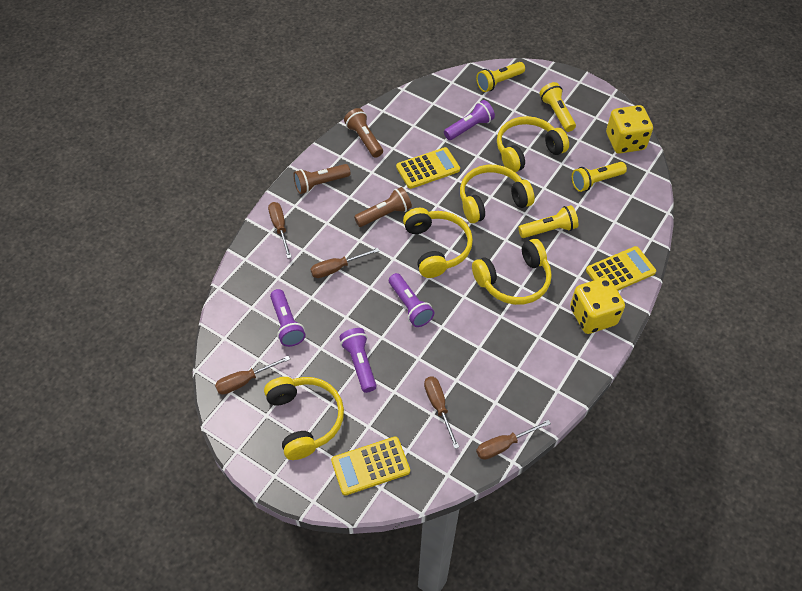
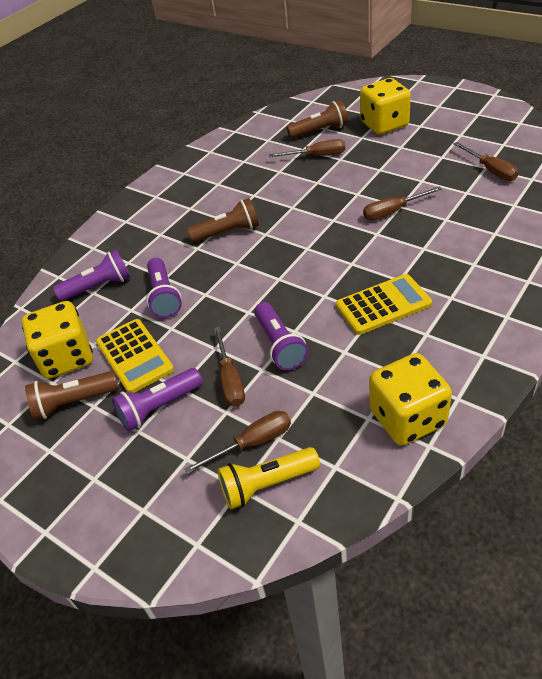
yellow calculator: [331,436,410,496] [396,147,460,189] [586,246,656,290] = 3 -> [96,319,174,393] [336,274,432,335] = 2
yellow dice: [570,277,625,334] [606,105,653,154] = 2 -> [22,301,93,379] [360,78,411,135] [369,353,452,446] = 3
yellow flashlight: [476,62,525,92] [518,205,578,238] [539,82,576,132] [572,162,627,192] = 4 -> [218,447,320,509] = 1
yellow headphones: [264,377,344,460] [403,208,473,278] [460,165,535,223] [472,239,552,305] [497,116,569,172] = 5 -> none = 0

